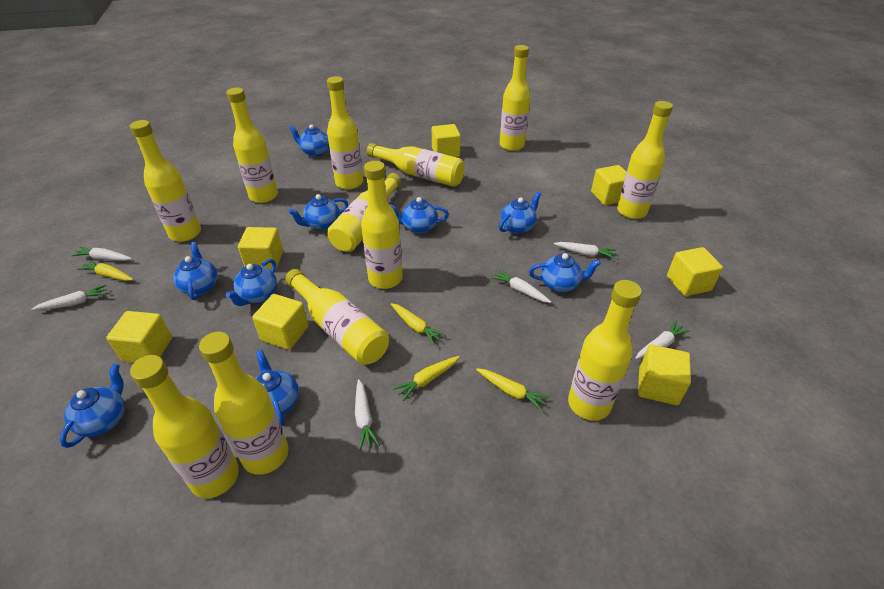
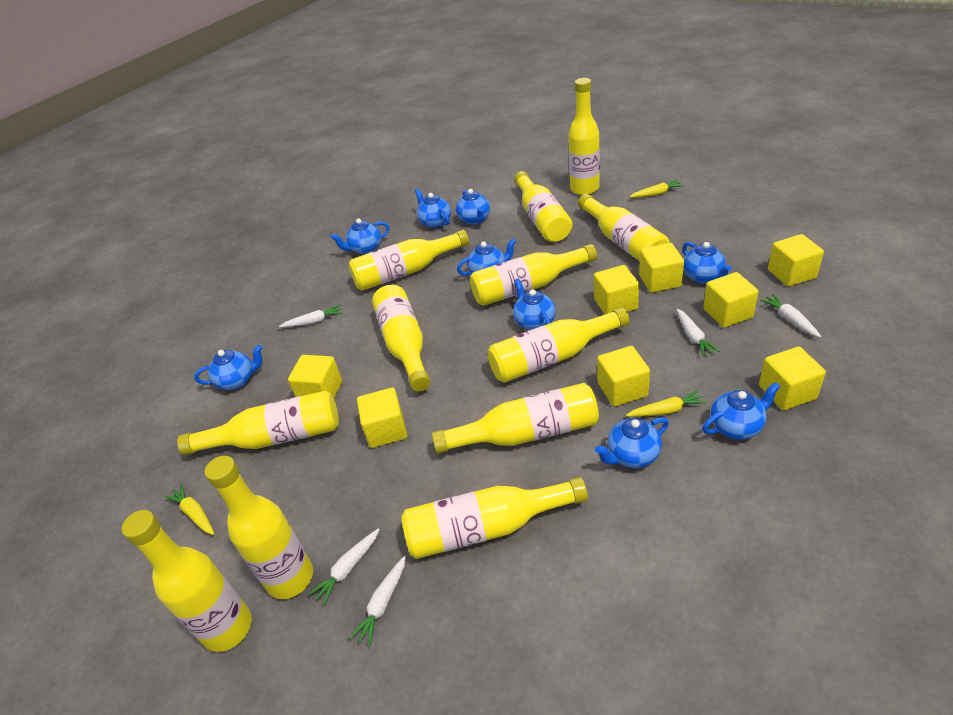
white carrot: [31,285,107,310] [71,246,132,261] [355,379,380,450] [491,270,551,303] [554,242,616,259] [636,321,690,359] = 6 -> [279,305,343,327] [308,528,380,606] [349,556,406,647] [676,309,720,357] [760,294,821,338] = 5
yellow carrot: [77,260,133,281] [391,303,445,345] [393,356,460,401] [476,368,550,411] = 4 -> [164,484,214,535] [626,390,707,417] [630,179,684,198] = 3
yellow cube: [106,311,172,362] [238,227,283,270] [252,294,309,350] [432,124,461,157] [591,165,626,205] [638,345,691,405] [667,247,723,296] = 7 -> [288,355,342,398] [357,387,407,448] [594,265,639,314] [597,346,650,407] [639,243,684,293] [703,272,759,328] [759,346,826,411] [768,234,824,287] = 8

